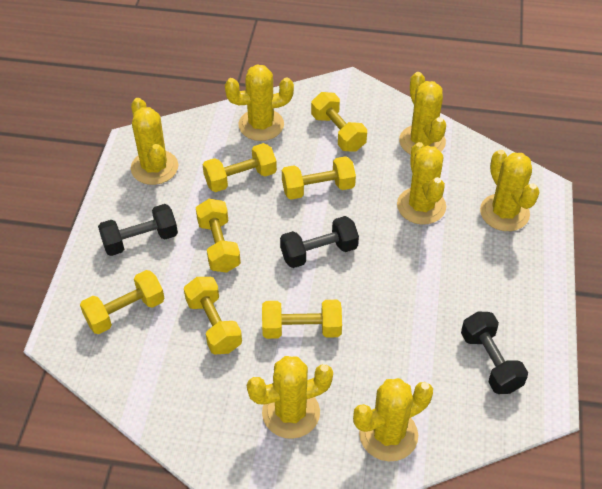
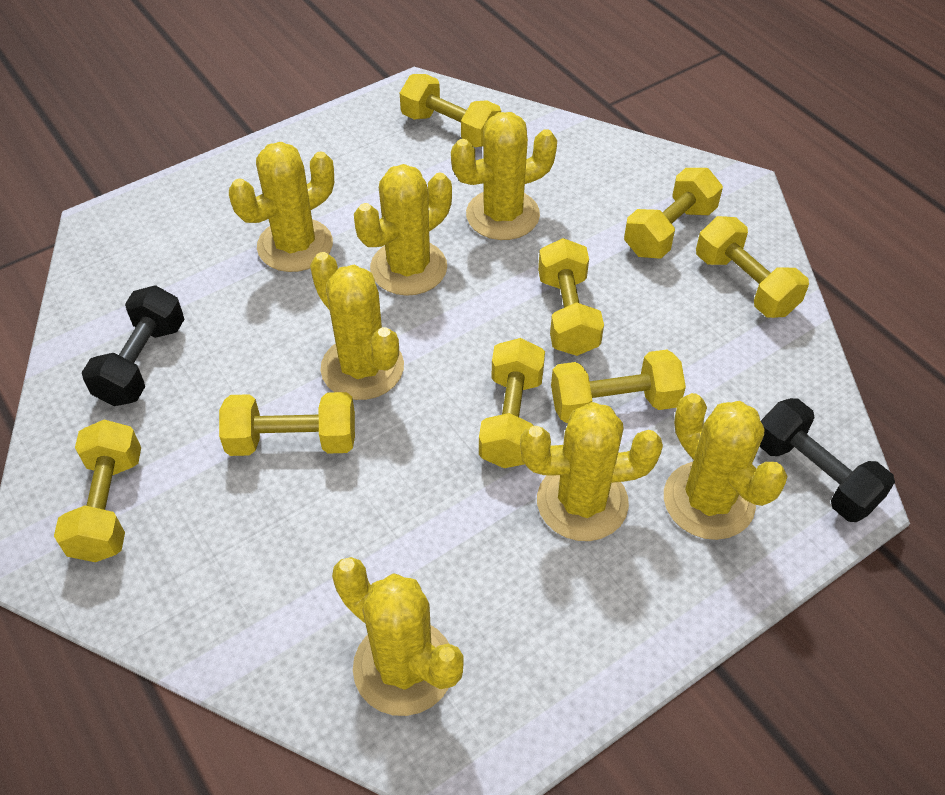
black dumbbell: [98,204,178,256] [280,216,359,268] [461,311,528,394] = 3 -> [82,285,184,406] [759,398,895,522] = 2
yellow dumbbell: [80,270,165,334] [184,277,242,355] [196,199,241,273] [202,143,277,192] [262,300,342,339] [282,156,356,199] [311,92,367,152] = 7 -> [54,420,141,562] [219,392,355,456] [400,74,501,147] [479,338,545,468] [538,238,604,356] [551,350,686,423] [624,168,723,259] [696,216,809,318] = 8

